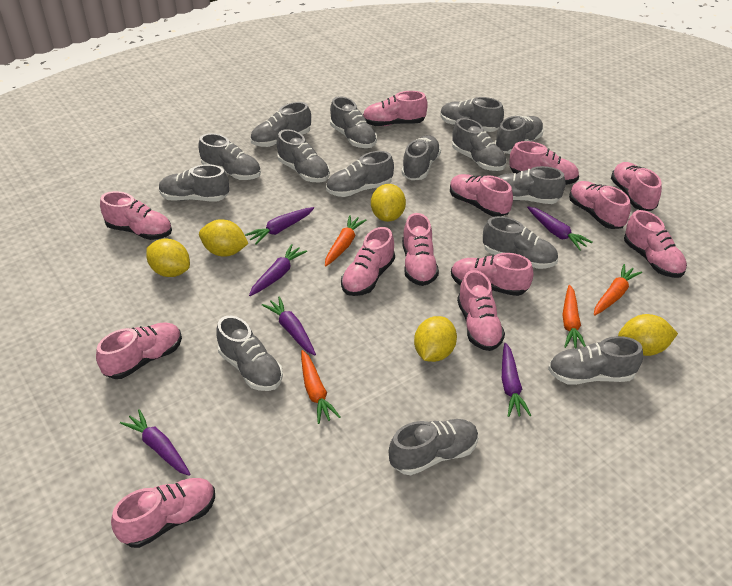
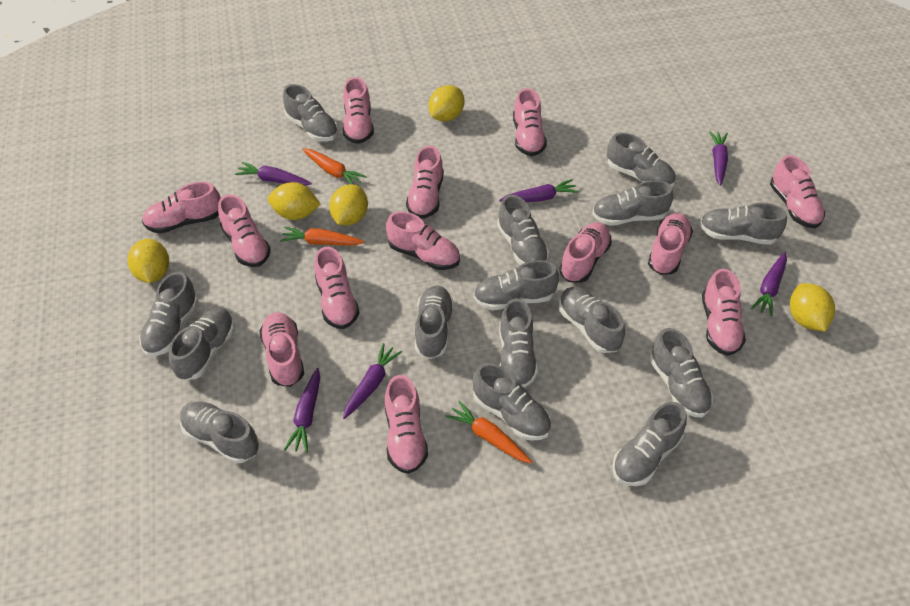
orange carrot: [301,350,340,424] [325,215,366,267] [563,285,586,348] [594,264,642,316] = 4 -> [280,227,365,245] [302,148,367,185] [445,401,532,463] = 3

